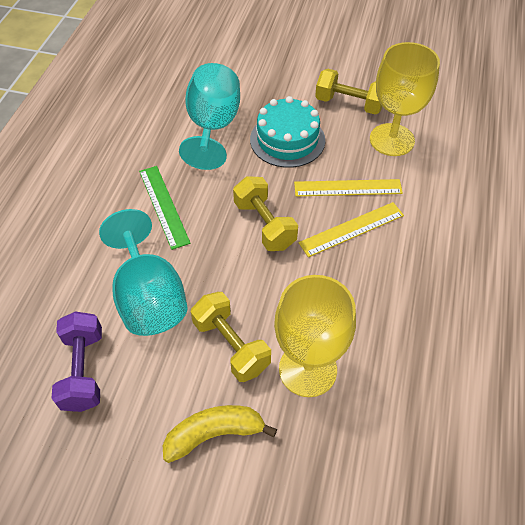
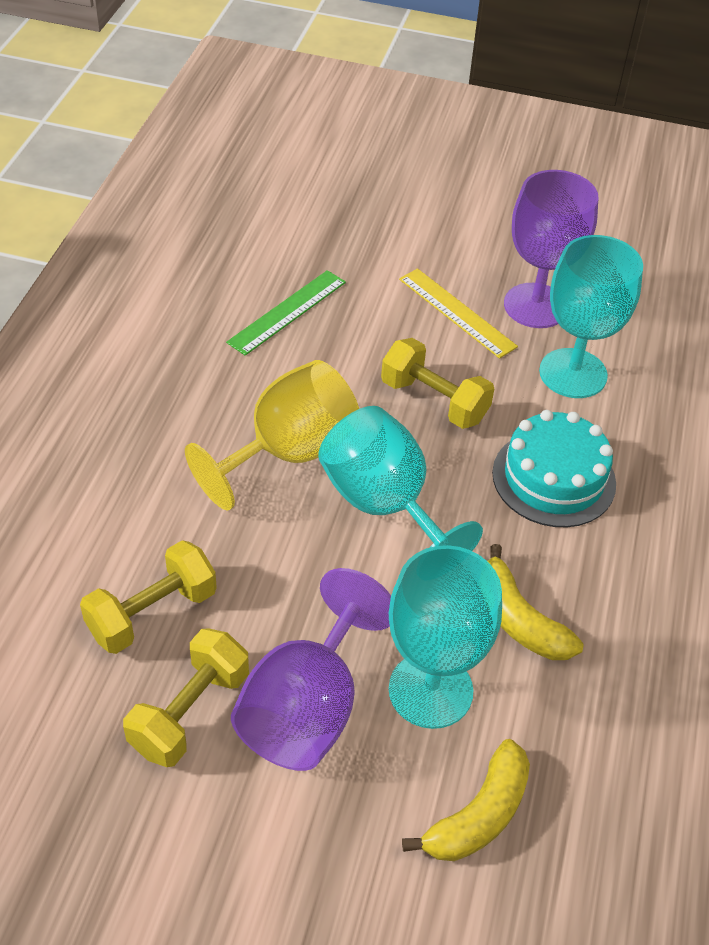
purple dumbbell: [51,311,102,412] = 1 -> none = 0
purple goblet: none = 0 -> [231,568,391,771] [504,170,598,328] = 2
turquoise goblet: [99,209,188,336] [179,63,240,170] = 2 -> [318,406,483,551] [389,545,502,729] [539,235,643,398] = 3
yellow banana: [163,405,277,463] = 1 -> [402,739,530,861] [488,544,583,660] = 2
yellow goblet: [274,275,356,397] [370,42,440,156] = 2 -> [185,360,359,510] = 1
yellow ruler: [294,179,403,196] [298,202,404,257] = 2 -> [399,268,518,359] = 1

